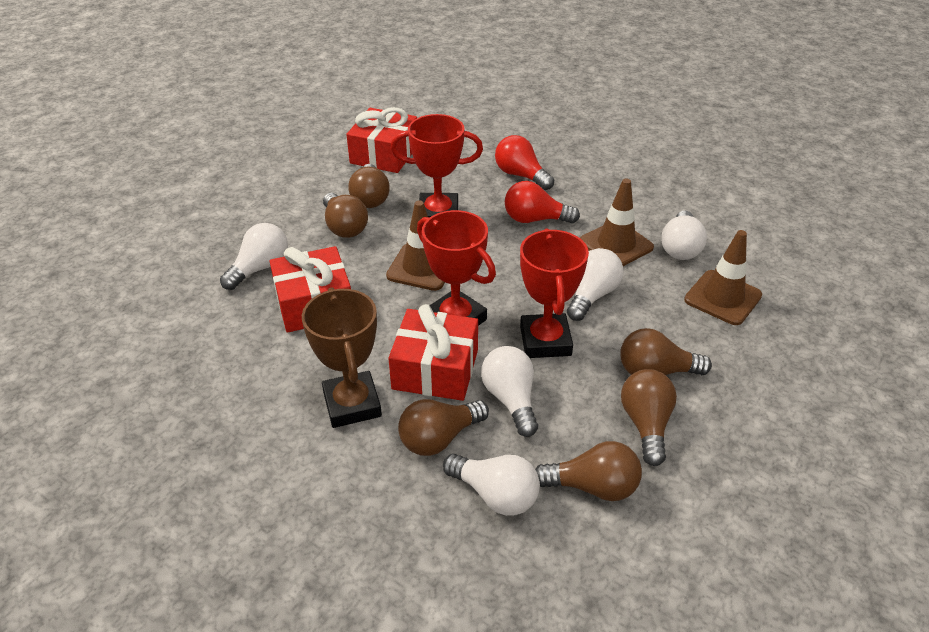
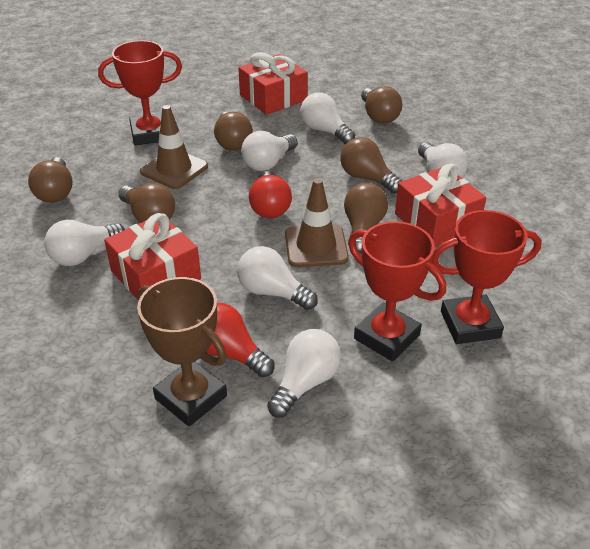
brown traffic cone: [386,200,445,291] [580,179,654,266] [684,230,762,325] = 3 -> [140,105,208,189] [285,178,349,267] = 2
white light bulb: [220,223,288,290] [443,454,540,516] [481,346,538,437] [567,248,624,321] [661,211,707,260] = 5 -> [44,220,125,266] [237,246,318,310] [241,131,297,171] [267,329,341,418] [300,92,355,144] [418,142,468,178] = 6

